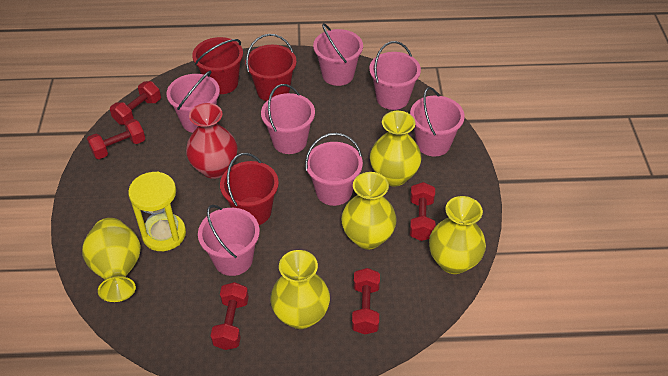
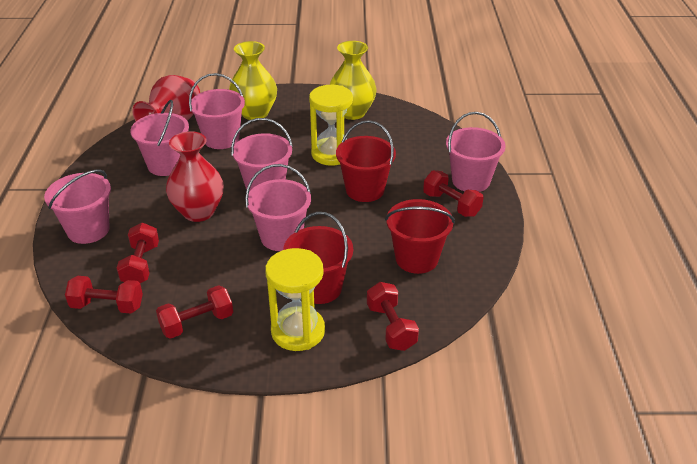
pink bucket: [166,71,220,133] [198,205,260,276] [261,84,315,154] [305,133,363,206] [313,23,363,86] [369,41,421,110] [410,87,465,156] = 7 -> [44,170,111,244] [130,100,189,176] [189,73,245,149] [231,118,293,192] [245,164,311,251] [446,112,506,192] = 6
red vase: [186,103,238,179] = 1 -> [132,75,200,121] [166,131,224,222] = 2
yellow hourglass: [128,171,186,251] = 1 -> [265,248,325,351] [309,85,353,166] = 2
yellow vase: [82,218,141,302] [270,250,330,329] [341,172,397,250] [370,111,421,186] [429,196,486,274] = 5 -> [229,41,277,120] [330,41,377,120] = 2

